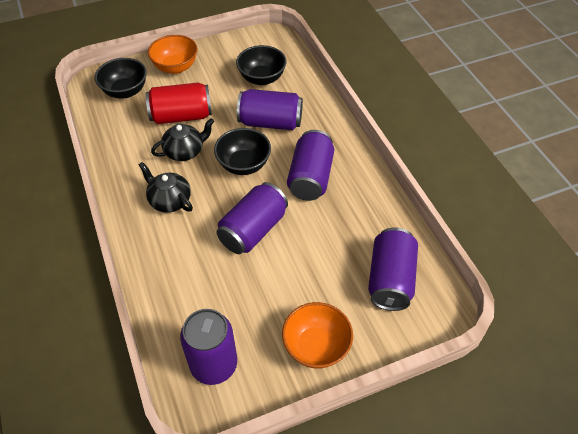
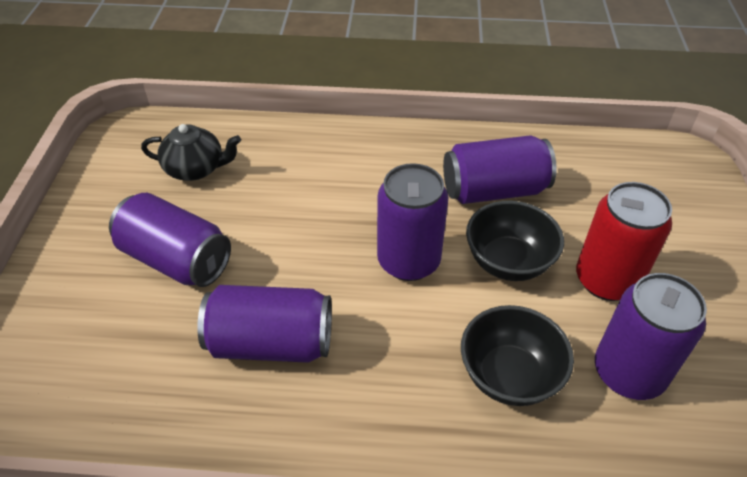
black bowl: [95,58,147,98] [214,128,271,175] [236,45,287,85] = 3 -> [461,305,574,406] [466,201,564,281] = 2
black teapot: [139,162,193,213] [151,118,214,161] = 2 -> [141,124,241,181] = 1
orange bowl: [148,35,198,74] [282,302,353,369] = 2 -> none = 0

